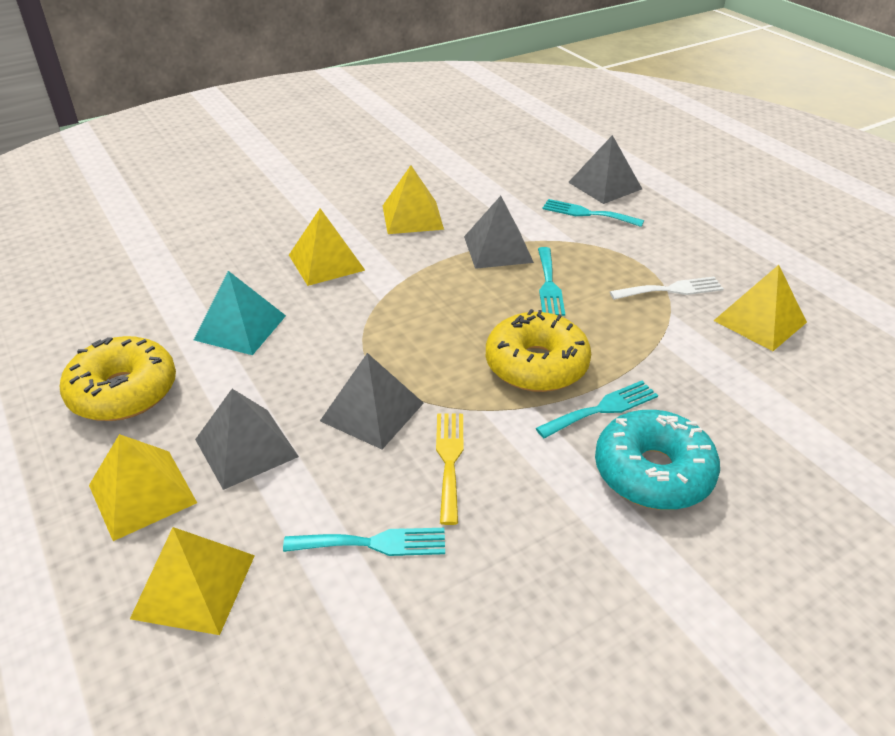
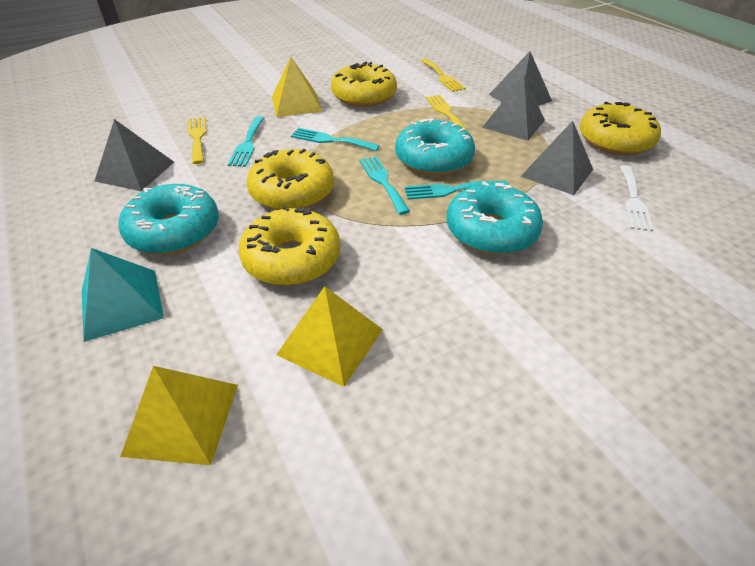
turquoise donut: [595,410,720,510] = 1 -> [118,184,219,255] [395,118,475,176] [447,181,543,255] = 3
yellow donut: [60,336,176,421] [486,309,591,392] = 2 -> [239,206,341,286] [247,149,334,210] [331,62,397,107] [580,102,661,155] = 4
yellow fork: [436,413,464,525] = 1 -> [188,117,206,164] [421,58,466,92] [426,95,470,134] = 3
yellow pyramid: [89,434,197,541] [130,527,255,635] [289,208,365,286] [383,165,444,234] [714,265,807,351] = 5 -> [120,366,238,465] [272,57,322,117] [276,286,383,387] = 3

